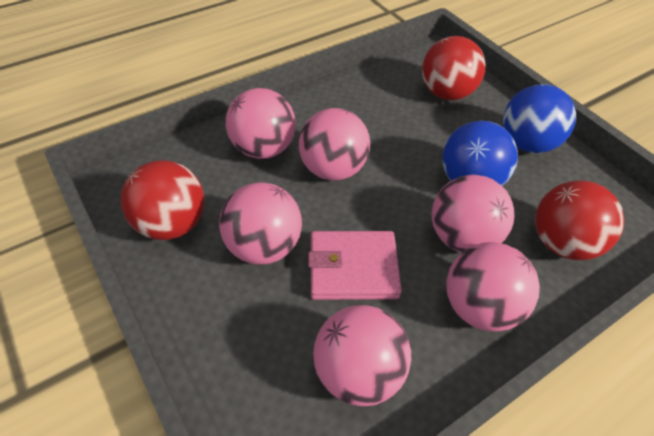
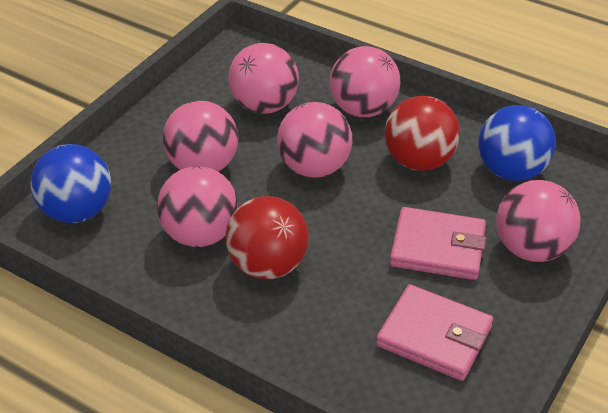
pink wallet: [308,231,402,300] = 1 -> [376,284,493,381] [390,207,486,280] = 2
red ball: [121,160,204,240] [422,36,486,100] [535,181,625,260] = 3 -> [225,196,309,279] [385,96,460,171] = 2

